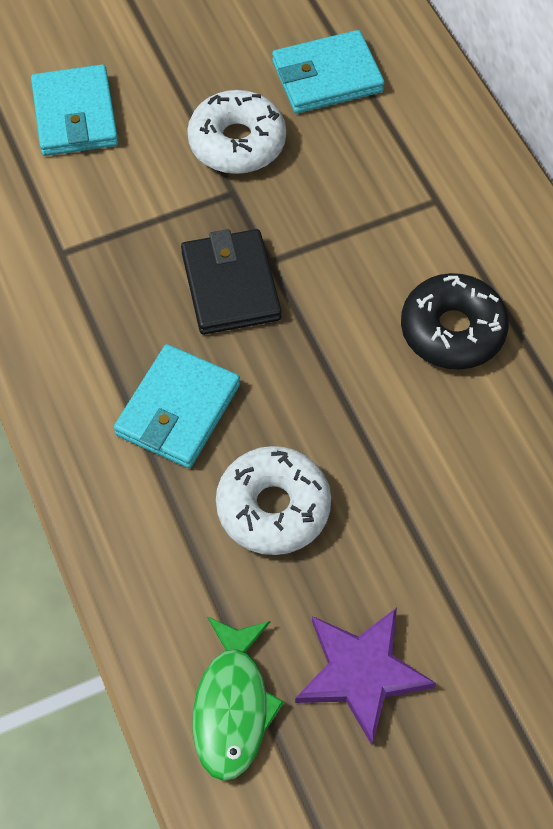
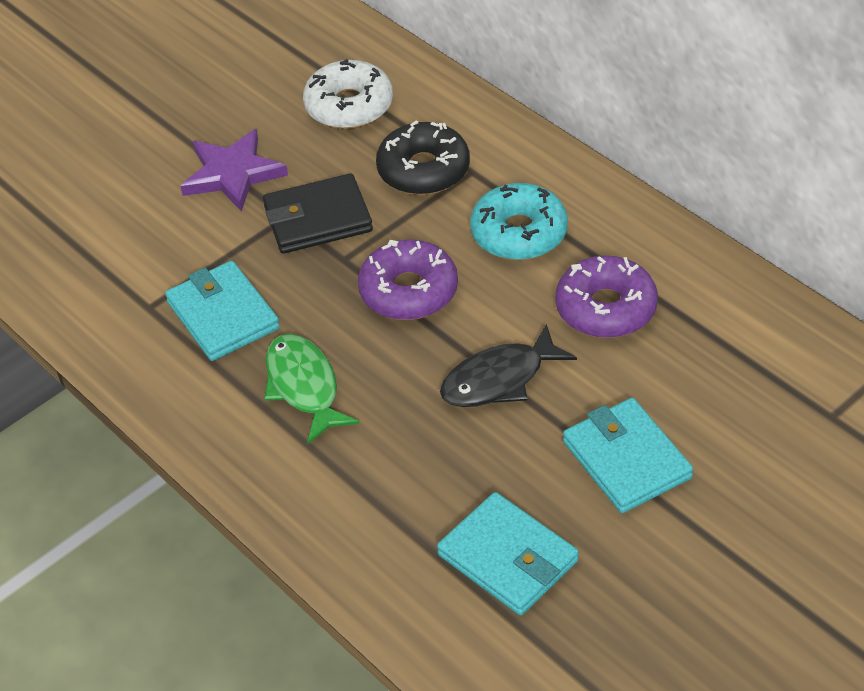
black fish: none = 0 -> [440,324,577,407] = 1
purple donut: none = 0 -> [358,239,458,320] [555,256,658,338] = 2
turquoise donut: none = 0 -> [470,183,568,260] = 1
white donut: [187,90,286,174] [216,446,331,555] = 2 -> [303,59,393,129] = 1

